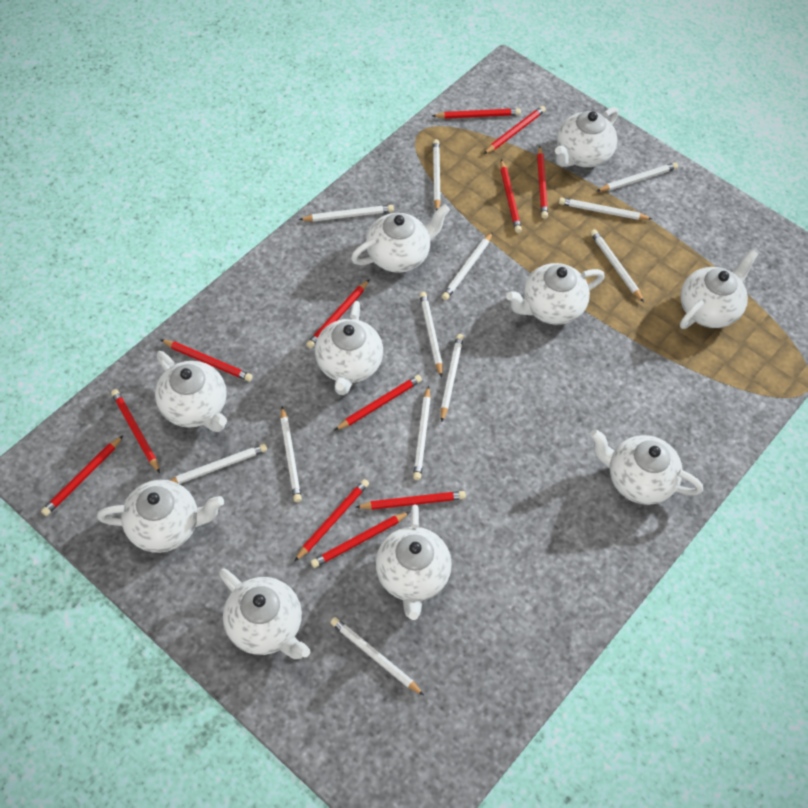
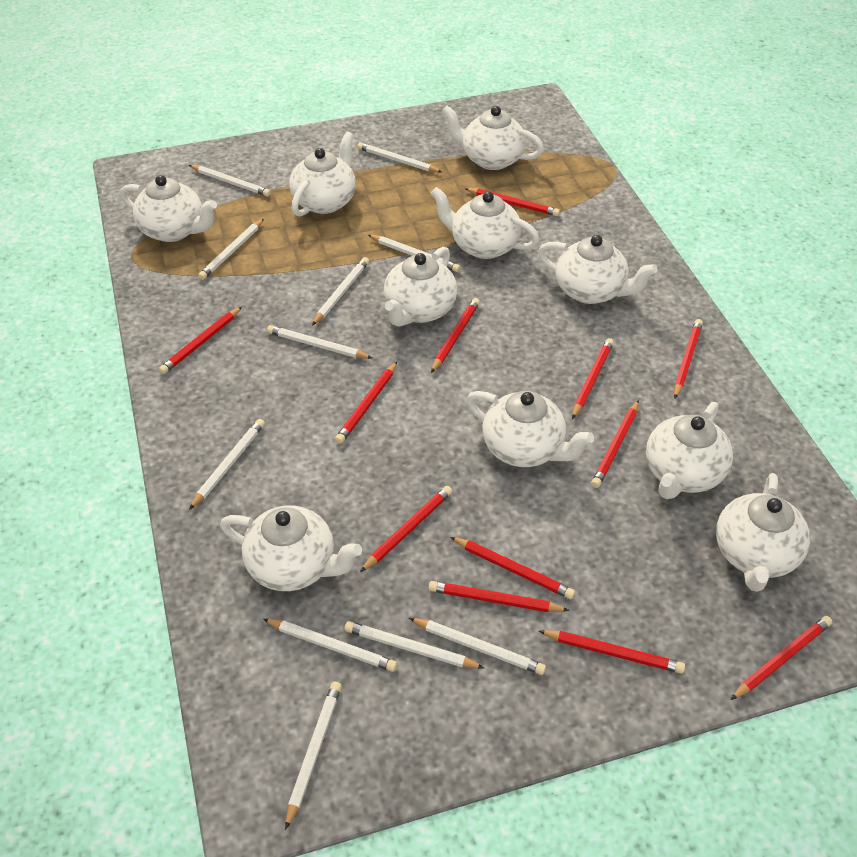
white pencil: [169,444,267,484] [280,406,302,502] [299,205,394,221] [330,617,424,695] [413,385,431,480] [420,292,443,378] [433,139,441,210] [441,334,464,422] [442,232,493,300] [559,197,652,220] [590,229,644,302] [597,162,678,191] = 12 -> [189,165,271,197] [189,419,265,510] [198,219,264,280] [263,619,397,672] [267,325,372,359] [285,681,342,830] [312,257,369,326] [345,621,484,669] [357,142,442,173] [368,235,460,272] [409,618,546,675] = 11

